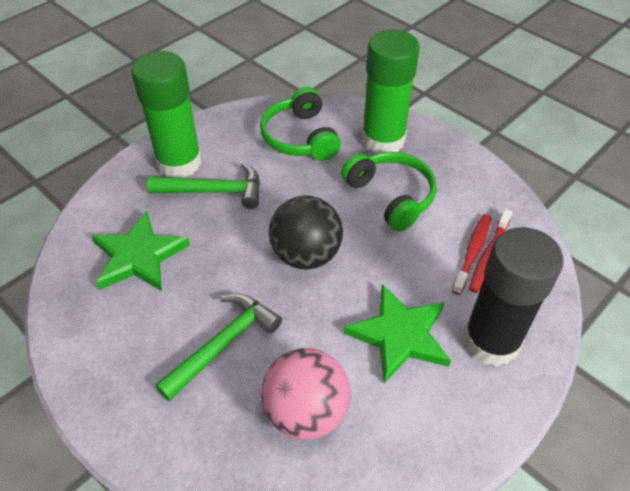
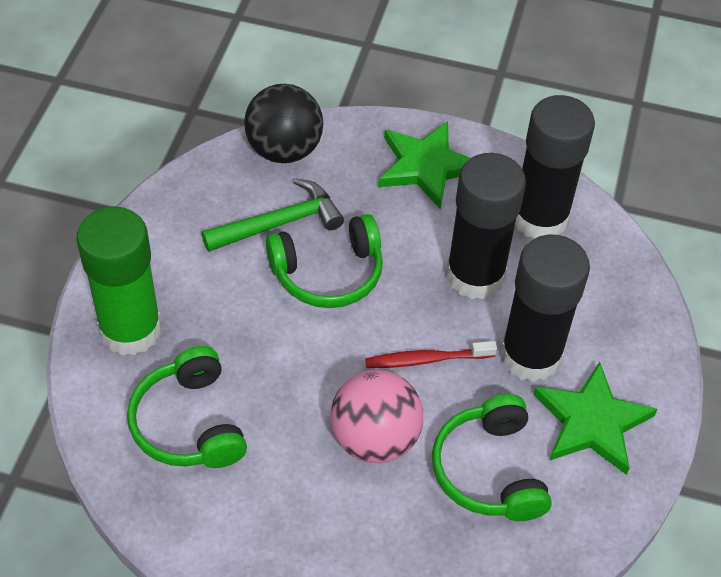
black glue stick: [463,227,563,366] = 1 -> [446,153,526,299] [500,235,590,382] [515,95,595,239] = 3
green glue stick: [131,51,202,178] [362,30,420,153] = 2 -> [77,206,162,356] = 1
green hammer: [147,163,260,209] [155,294,282,401] = 2 -> [202,179,344,252] = 1
green headphones: [260,87,341,160] [341,152,437,232] = 2 -> [127,346,247,468] [266,214,383,308] [432,394,552,521] = 3
red toothbrush: [452,214,491,295] [469,209,512,293] = 2 -> [365,341,497,368] = 1

